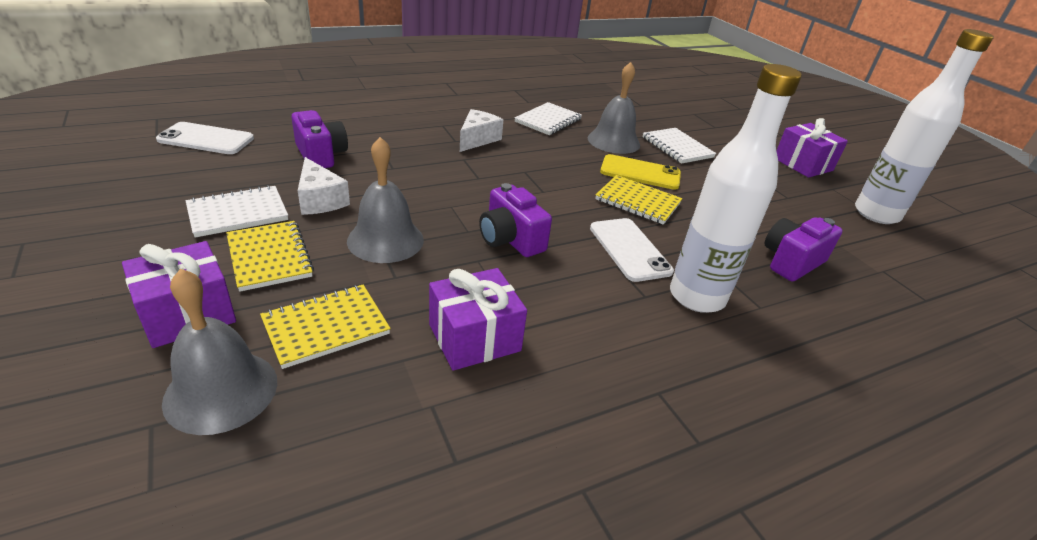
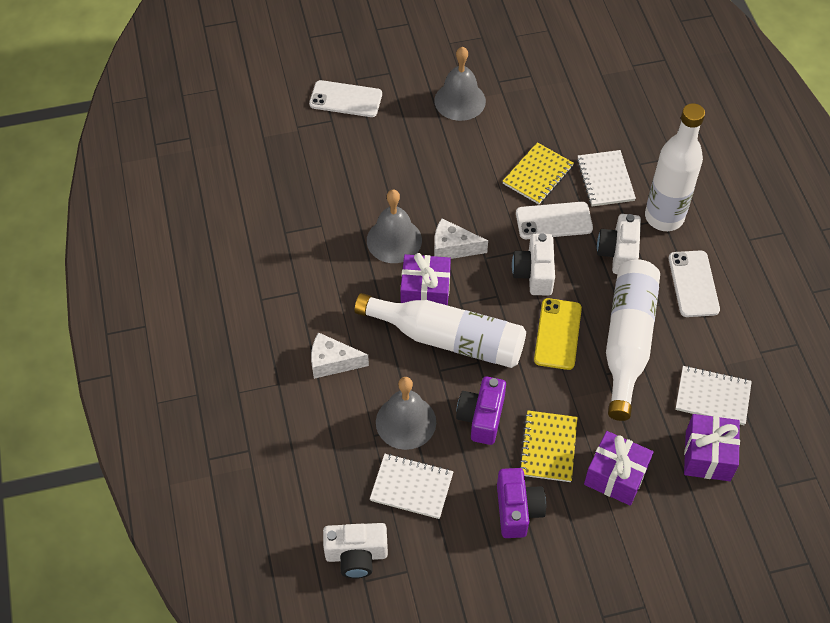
purple camera: [291,110,348,168] [479,183,552,257] [764,217,842,281] = 3 -> [456,376,506,445] [497,468,546,538] = 2
white bottle: [670,64,802,313] [855,29,994,224] = 2 -> [354,293,526,368] [606,259,660,421] [645,103,705,231] = 3
white camera: none = 0 -> [323,523,388,578] [512,233,555,295] [597,214,641,274] = 3
white phone: [156,122,254,154] [590,218,674,282] = 2 -> [309,80,382,117] [516,202,593,239] [669,250,720,317] = 3
yellow notebook: [226,221,314,292] [260,285,391,369] [595,175,683,225] = 3 -> [503,142,574,204] [519,411,578,482] = 2

